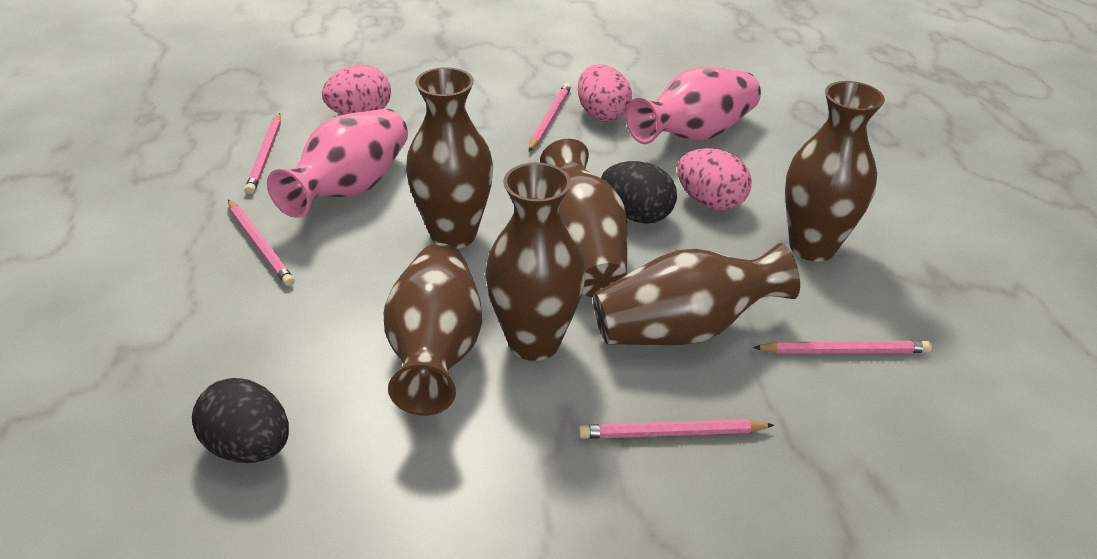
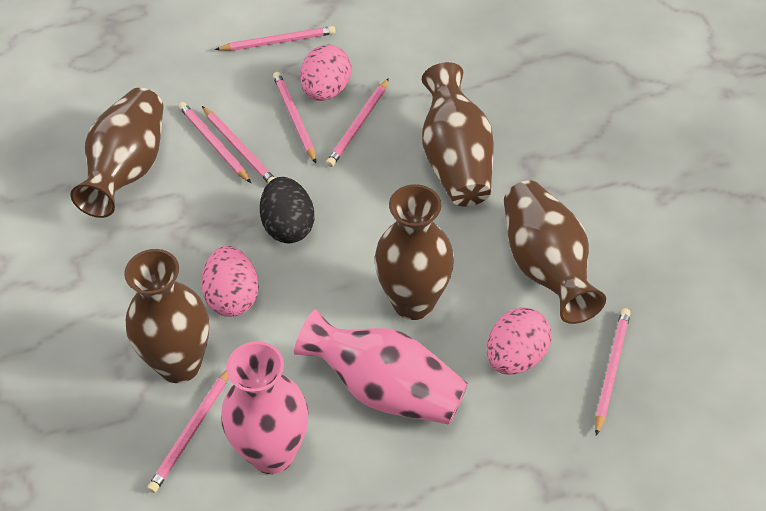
black egg: [192,378,289,463] [601,161,677,224] = 2 -> [260,177,314,243] = 1
brown vase: [384,243,482,416] [406,67,493,249] [485,162,586,361] [540,139,628,298] [593,243,800,345] [785,81,885,262] = 6 -> [71,88,164,218] [124,249,209,383] [374,184,454,320] [422,62,494,206] [504,180,606,324] = 5
pink pencil: [228,200,295,287] [245,113,281,194] [529,83,571,151] [578,419,774,439] [753,341,932,354] = 5 -> [147,371,228,493] [179,102,251,183] [202,106,275,183] [215,26,336,51] [273,72,316,163] [326,78,389,167] [595,308,631,436] = 7

